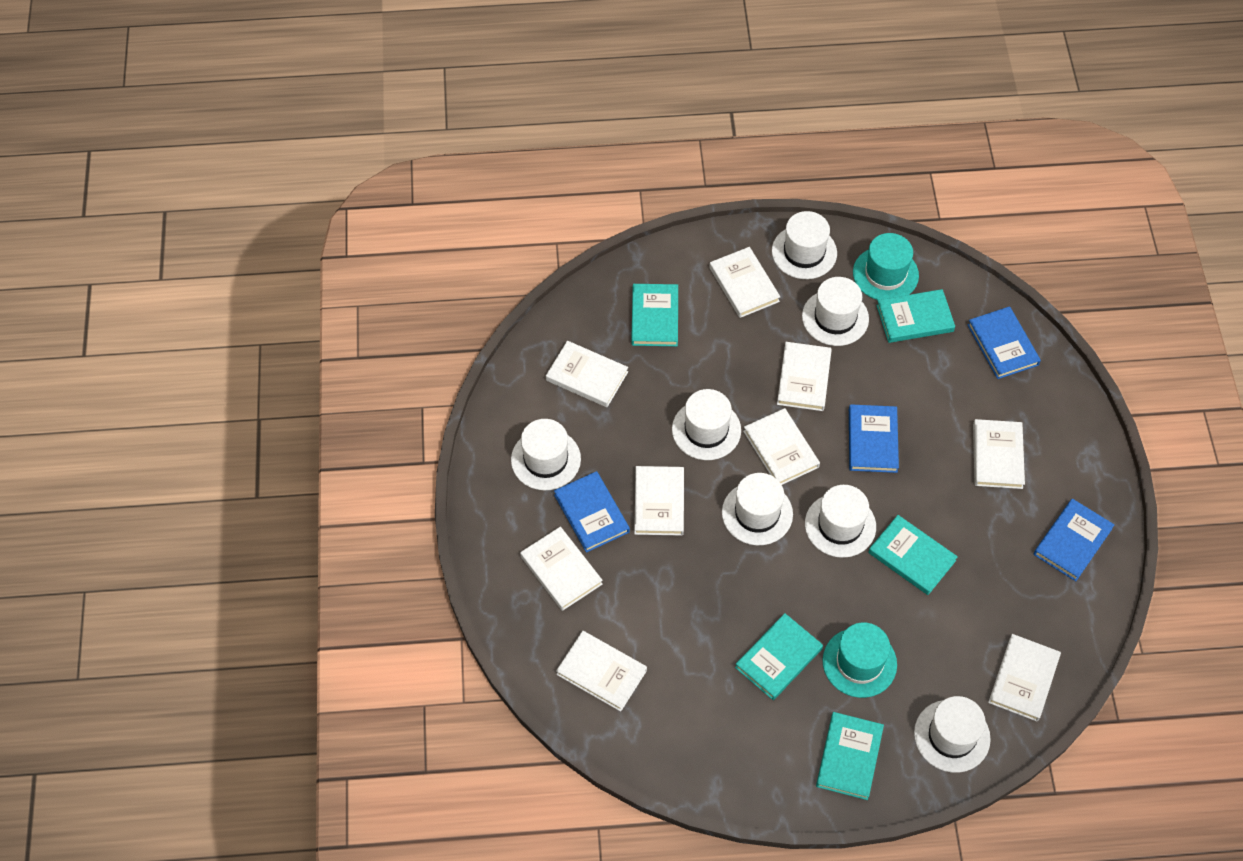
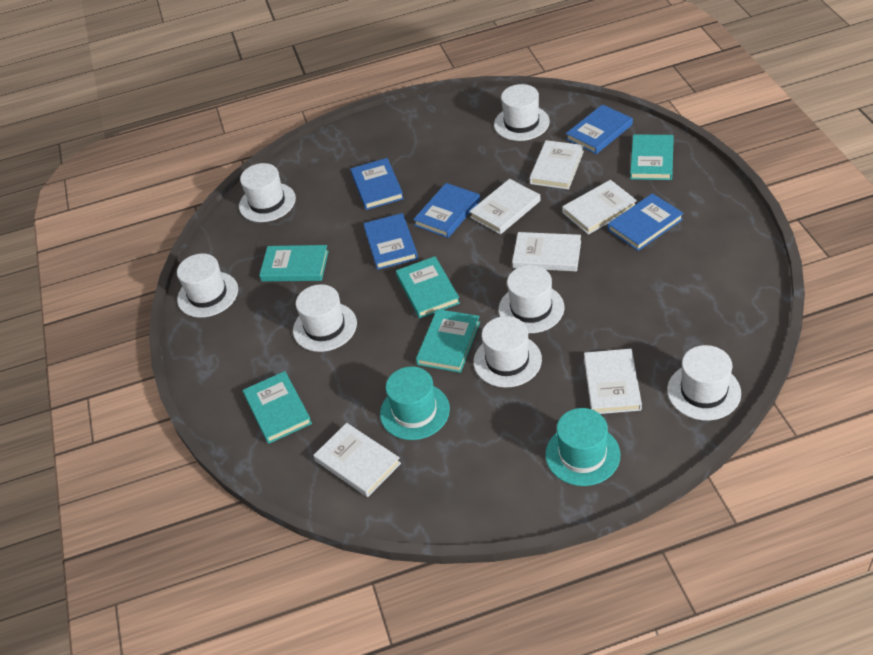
blue book: [554,471,630,553] [849,404,899,473] [967,306,1041,379] [1033,499,1114,581] = 4 -> [350,158,404,210] [363,213,418,270] [413,183,480,238] [566,104,633,154] [608,193,683,251] = 5
white book: [520,527,603,611] [546,341,628,407] [556,631,647,712] [634,466,684,536] [709,247,780,318] [743,408,820,485] [777,342,832,411] [973,419,1025,489] [988,634,1061,722] = 9 -> [313,423,401,497] [469,179,541,234] [512,232,581,271] [529,140,584,190] [562,180,637,235] [584,349,642,414] = 6

